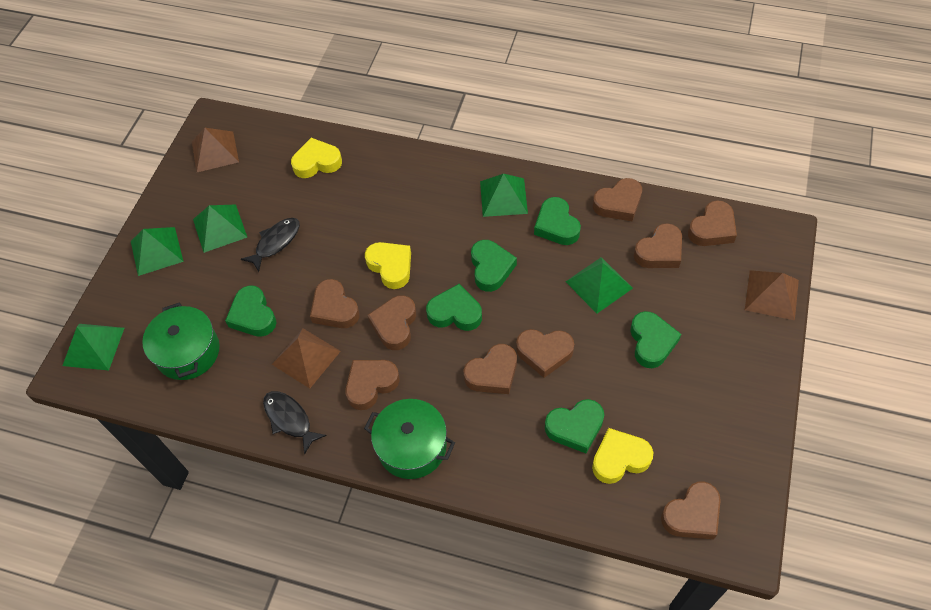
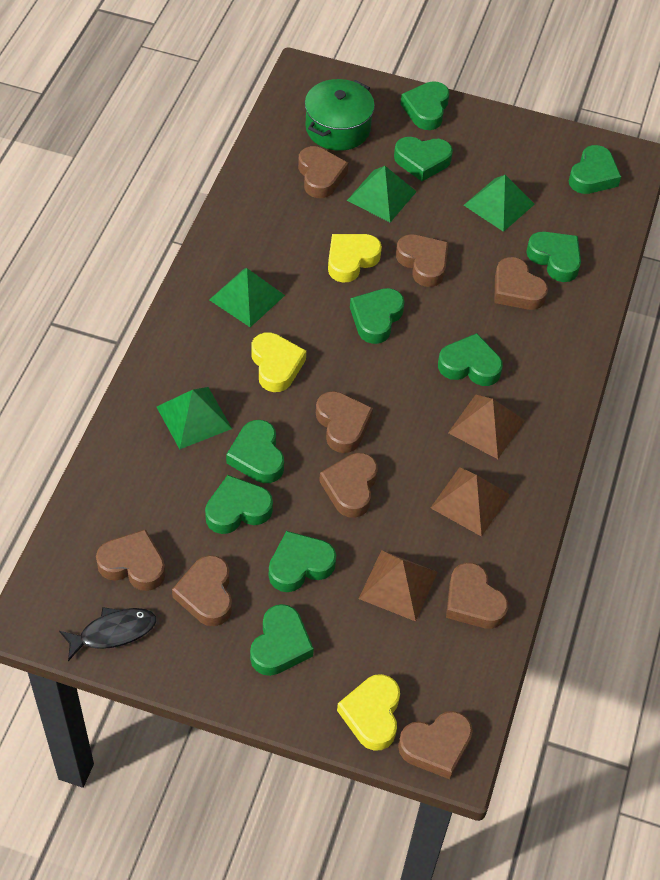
black fish: [241,218,300,272] [263,391,327,455] = 2 -> [59,607,156,661] = 1
green heart: [225,286,277,337] [426,284,482,331] [471,240,517,292] [534,197,581,245] [545,399,604,453] [630,311,681,368] = 6 -> [205,475,273,534] [226,420,284,483] [250,604,314,676] [269,531,336,592] [350,288,405,344] [394,137,453,181] [401,81,449,130] [438,333,503,386] [526,232,581,282] [569,145,621,194] = 10
green pot: [142,302,220,380] [364,399,455,479] = 2 -> [305,79,375,151] = 1
green pyramid: [62,324,124,370] [131,227,183,276] [193,204,247,253] [480,174,528,217] [565,257,633,313] = 5 -> [157,387,232,449] [209,268,285,327] [347,166,417,222] [464,175,535,232] = 4

